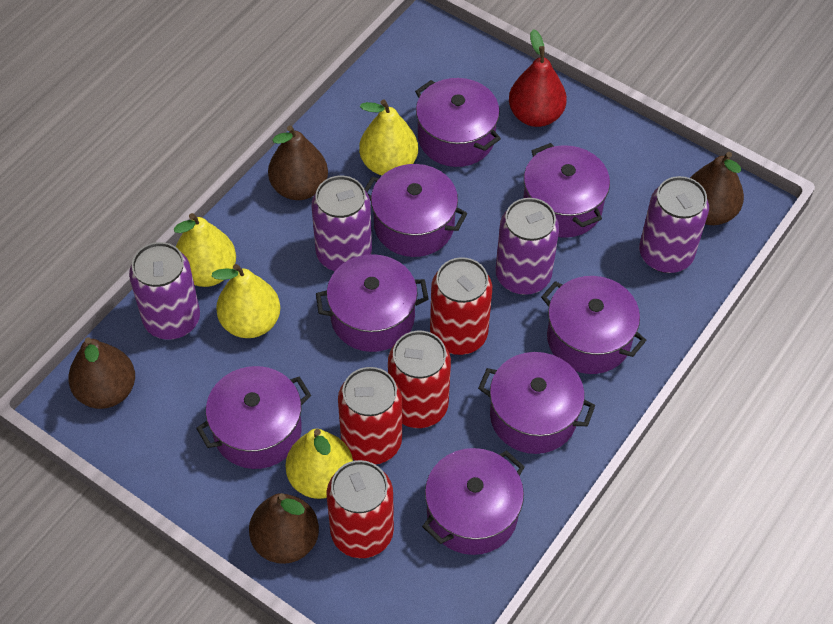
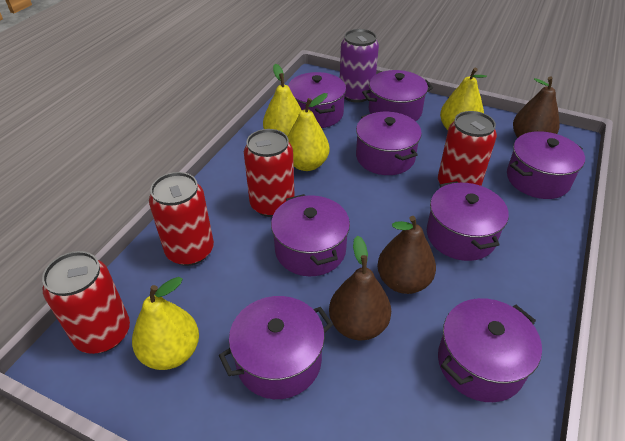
brown pear: [68,337,135,409] [249,493,319,564] [268,125,328,200] [690,152,744,225] = 4 -> [329,236,391,341] [377,216,436,294] [513,76,560,138] = 3
purple can: [129,242,200,339] [312,176,372,271] [495,198,559,295] [639,176,709,273] = 4 -> [340,29,379,103] = 1
red pear: [509,29,567,127] = 1 -> none = 0

